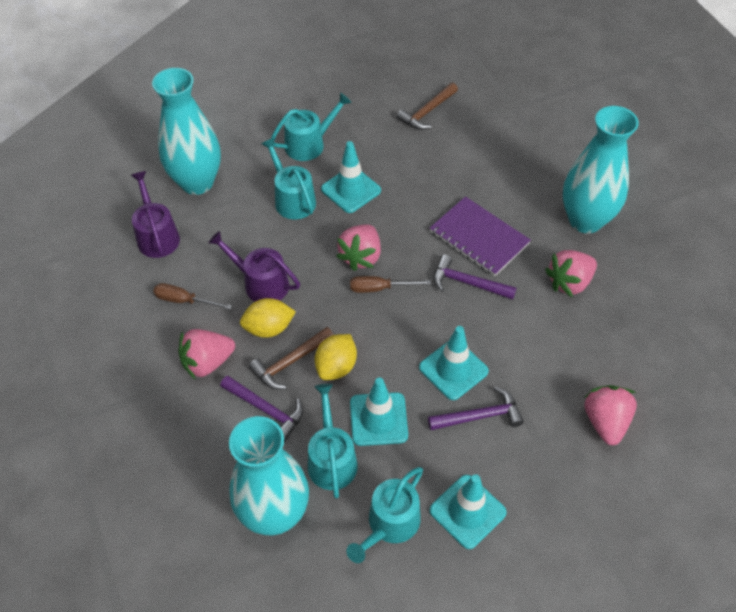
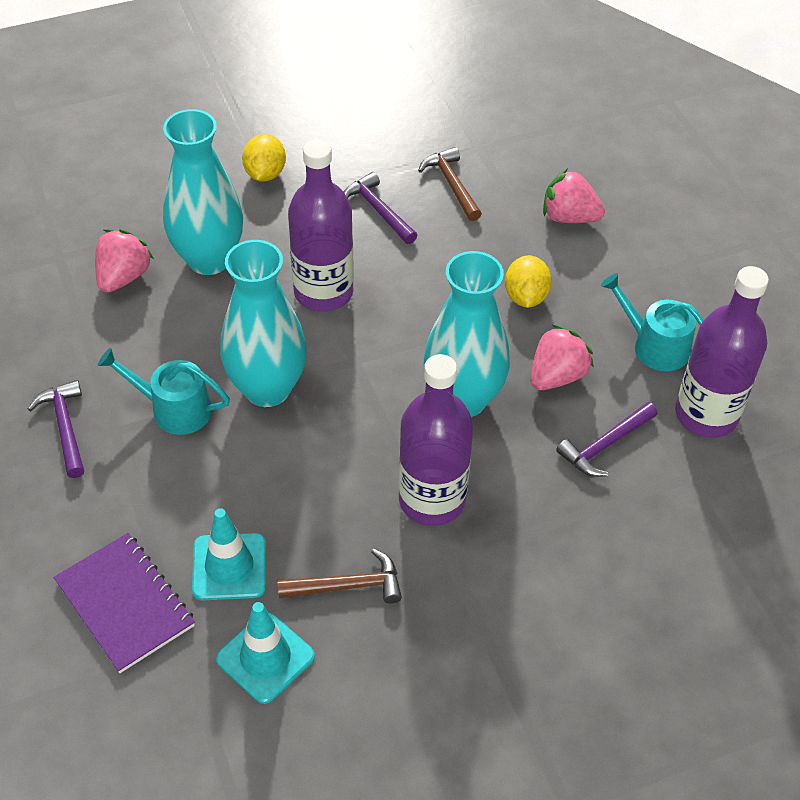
brown screwdriver: [153,283,232,310] [350,276,431,293] = 2 -> none = 0
pink strawberry: [179,329,235,380] [336,224,381,271] [545,250,597,297] [584,385,637,445] = 4 -> [95,229,154,293] [530,324,594,390] [543,168,605,223] = 3
purple bottle: none = 0 -> [288,139,354,312] [398,354,473,526] [675,266,769,438] = 3
purple watering can: [131,171,180,258] [208,231,300,302] = 2 -> none = 0
turquoise traffic cone: [321,141,381,213] [350,378,408,446] [419,326,489,400] [429,474,507,549] = 4 -> [192,508,266,601] [216,602,315,704] = 2
turquoise watering can: [261,138,316,219] [271,93,352,161] [308,384,358,498] [347,467,423,563] = 4 -> [98,348,230,435] [601,273,704,371] = 2

